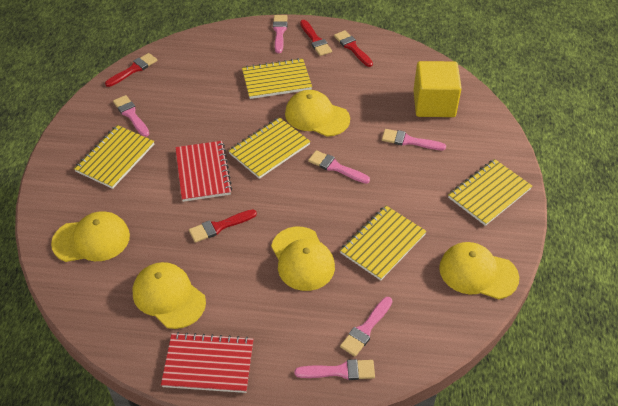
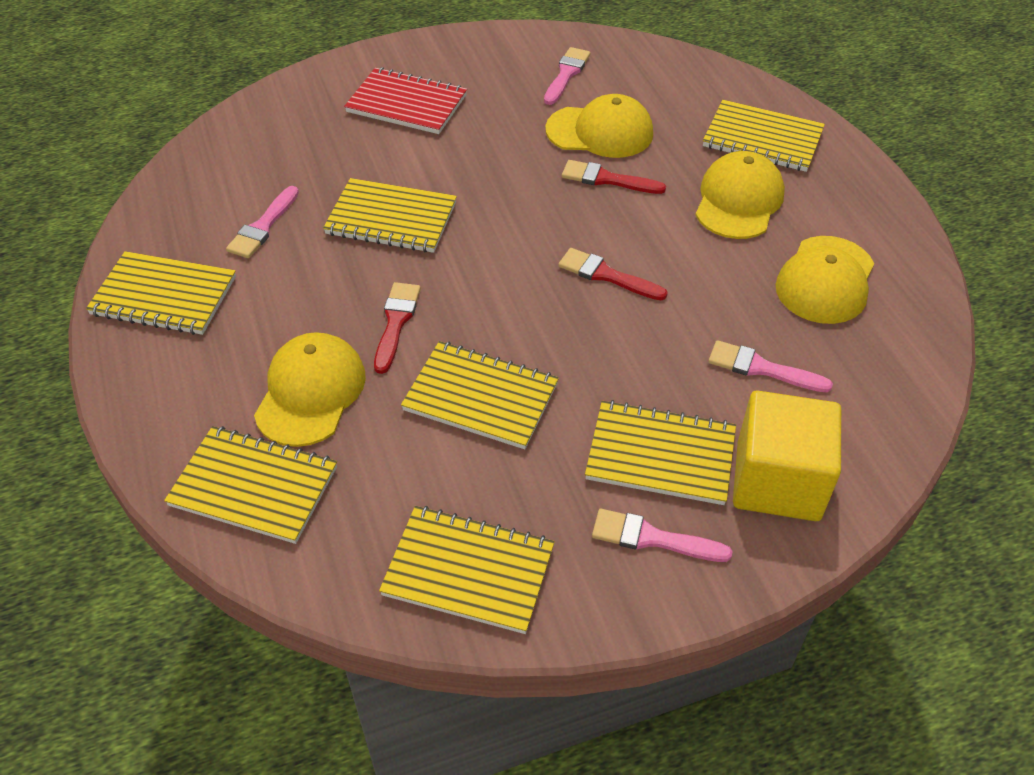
pink brush: [113,95,149,137] [273,15,287,53] [295,359,375,380] [308,150,370,184] [340,297,392,357] [382,129,446,150] = 6 -> [226,186,299,258] [544,47,590,105] [592,509,733,562] [708,340,833,393] = 4
red brush: [105,53,157,87] [189,209,257,243] [300,20,332,56] [334,30,373,67] = 4 -> [374,282,421,374] [558,248,668,300] [562,160,666,194] = 3
red notebook: [161,332,253,393] [175,141,232,202] = 2 -> [344,67,467,134] = 1
yellow cap: [51,211,130,262] [133,262,206,329] [271,227,335,291] [285,90,350,137] [439,242,519,299] = 5 -> [254,332,366,447] [545,94,653,158] [695,151,785,239] [775,236,874,324] = 4
yellow notebook: [74,125,154,189] [228,117,311,179] [242,58,312,99] [340,205,427,281] [448,159,532,226] = 5 -> [86,251,236,335] [164,426,337,544] [323,178,457,253] [379,506,555,634] [401,341,559,449] [585,400,736,505] [703,100,825,172] = 7

